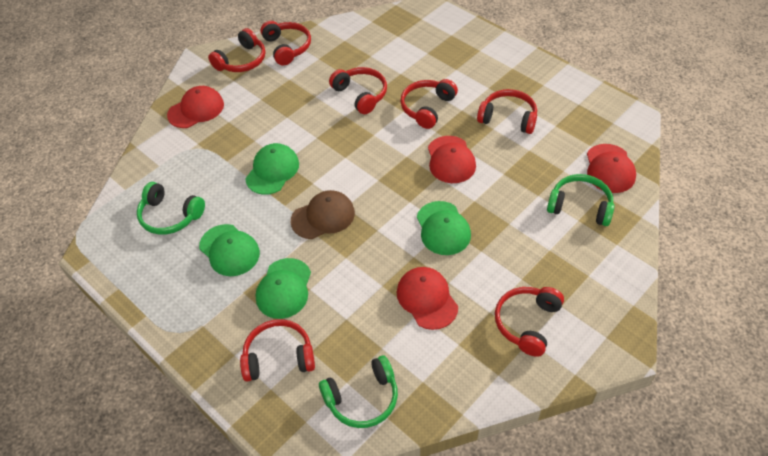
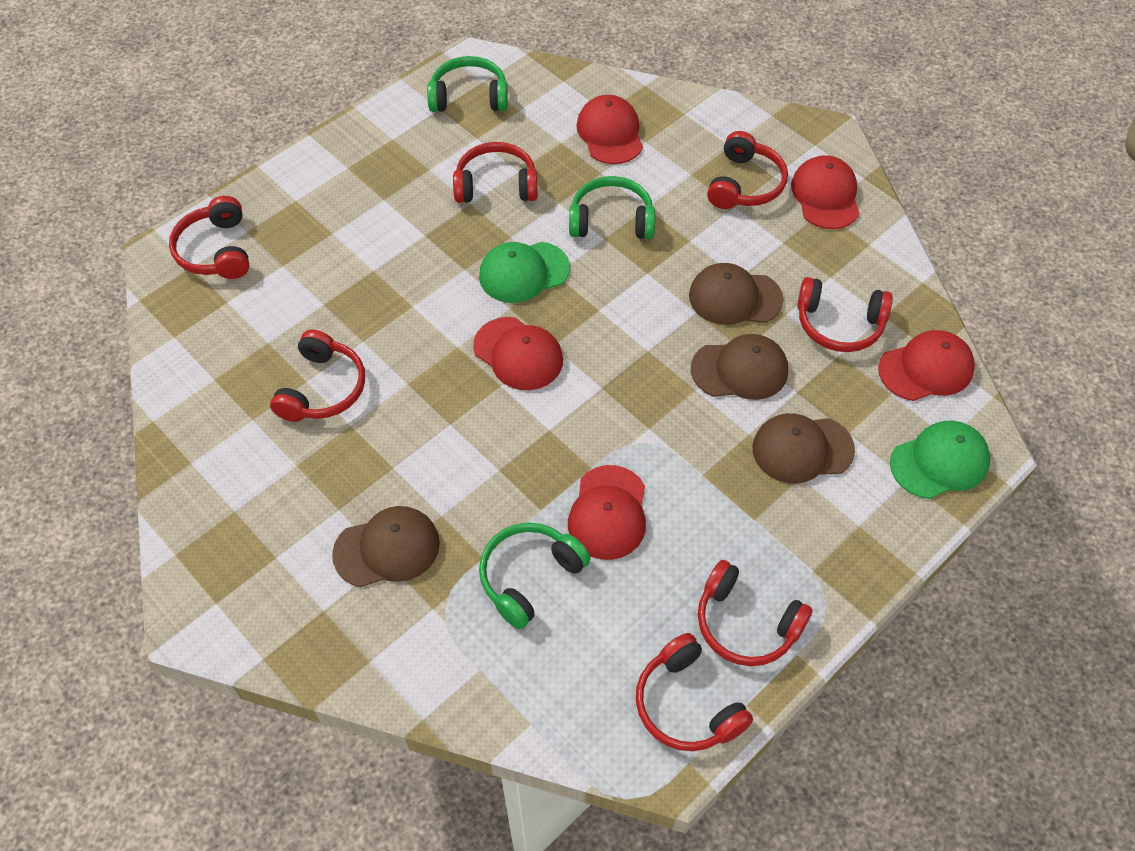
brown cap: [291,190,355,239] = 1 -> [332,506,440,587] [689,263,784,325] [691,334,788,400] [752,413,855,484] = 4
green cap: [199,224,260,276] [245,143,299,195] [256,258,311,319] [417,201,471,255] = 4 -> [479,242,570,303] [890,421,990,499] = 2
red cap: [167,86,224,128] [397,267,458,330] [428,136,476,183] [587,144,636,193] = 4 -> [473,317,563,390] [568,465,646,560] [576,95,643,164] [791,155,860,229] [878,330,975,401] = 5

